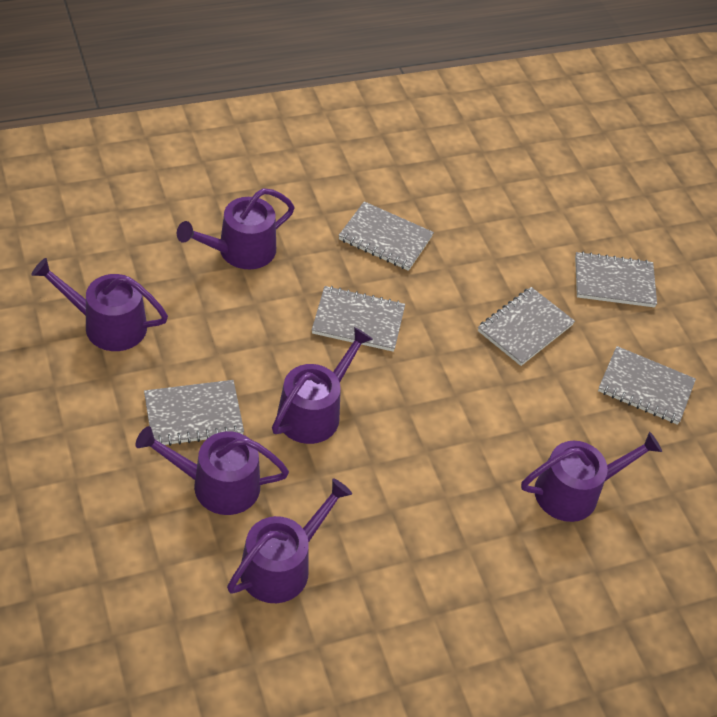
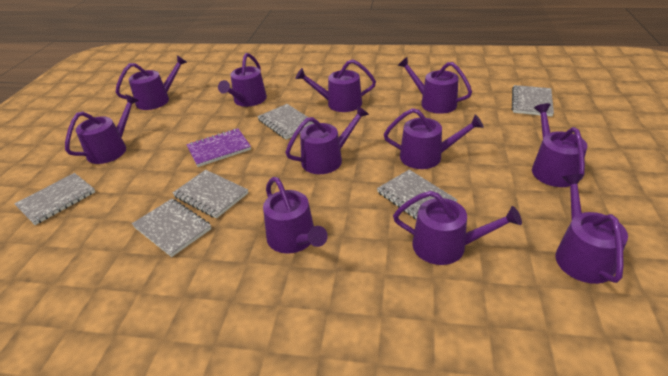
purple notebook: none = 0 -> [186,128,251,167] = 1
purple watering can: [31,258,168,351] [135,426,289,515] [177,188,294,269] [227,478,352,603] [272,327,373,444] [521,432,662,522] = 6 -> [65,94,139,164] [116,55,187,110] [218,53,267,107] [263,177,328,253] [285,105,369,174] [295,59,376,112] [384,108,484,169] [393,191,522,265] [397,57,472,114] [532,103,587,187] [555,174,628,284] = 11

